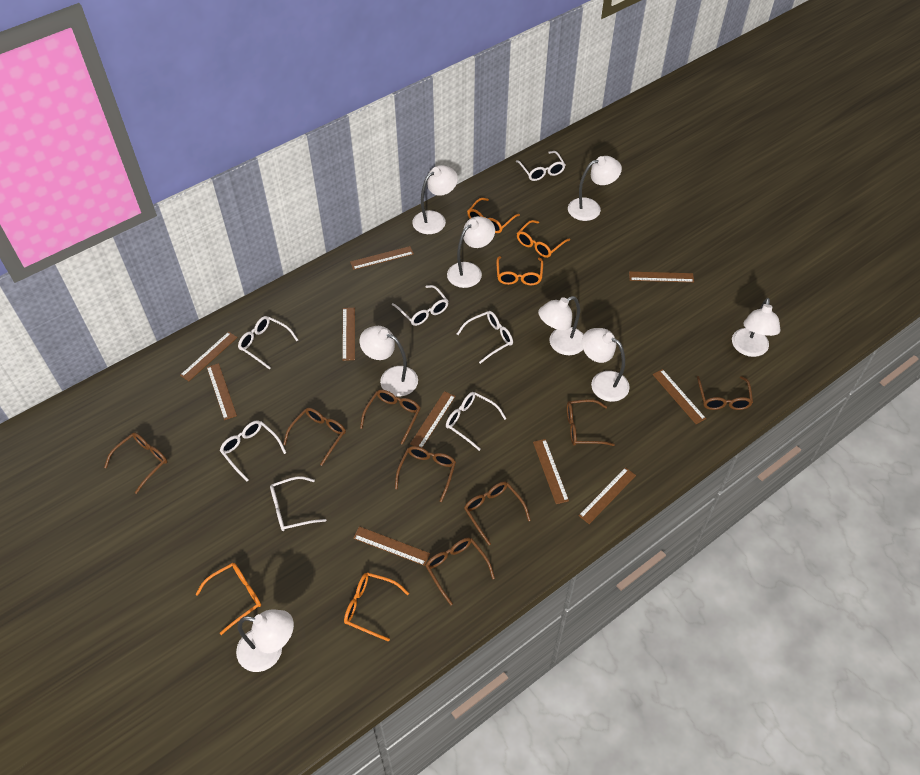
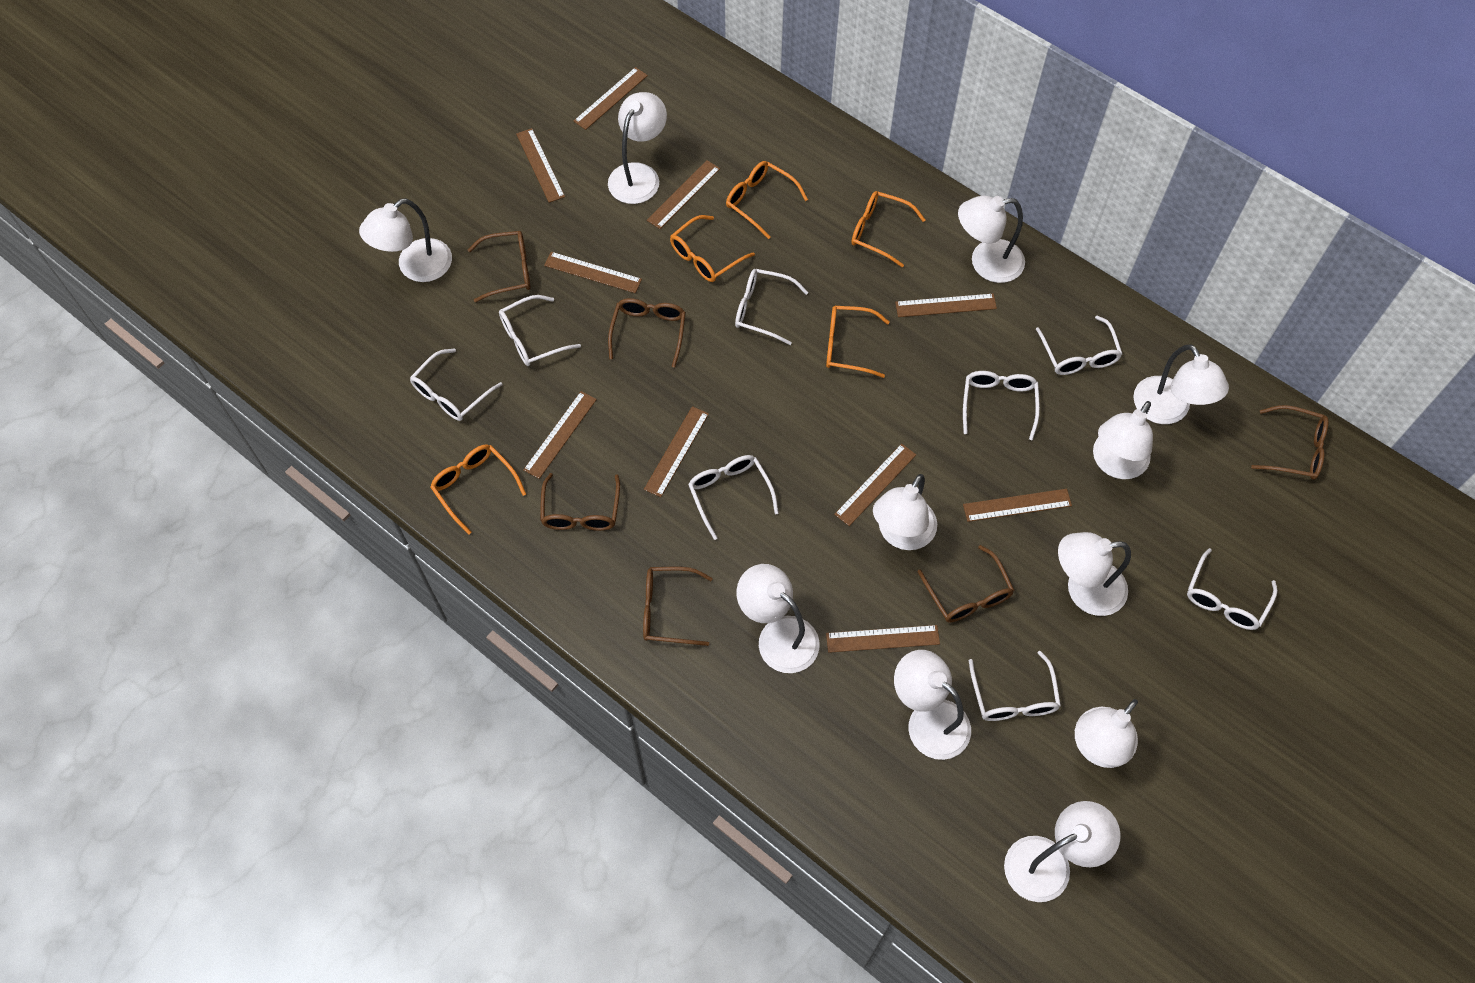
brown glasses: [104,432,167,494] [283,408,346,466] [360,390,421,445] [395,446,456,502] [426,538,495,605] [464,482,531,545] [567,399,615,446] [697,376,753,410] = 8 -> [468,231,530,302] [540,473,620,531] [608,298,686,368] [643,567,713,646] [917,545,1014,623] [1251,405,1329,480] = 6
white glasses: [220,420,286,481] [238,316,298,370] [270,476,326,531] [392,285,448,326] [446,392,507,451] [457,311,513,364] [516,151,565,181] = 7 -> [410,348,503,421] [499,295,581,366] [688,455,779,540] [735,269,808,345] [963,371,1040,440] [969,651,1061,721] [1036,315,1122,375] [1187,548,1277,630] = 8
white lamp: [236,609,294,672] [360,326,418,397] [412,165,458,234] [447,216,495,288] [538,296,584,355] [568,156,622,221] [582,328,630,402] [732,298,780,357] = 8 -> [359,198,452,282] [608,92,667,204] [737,564,820,673] [873,474,937,550] [894,650,971,760] [958,196,1025,283] [1004,801,1120,902] [1058,532,1131,616] [1075,699,1138,768] [1093,401,1153,479] [1133,344,1229,424] = 11

